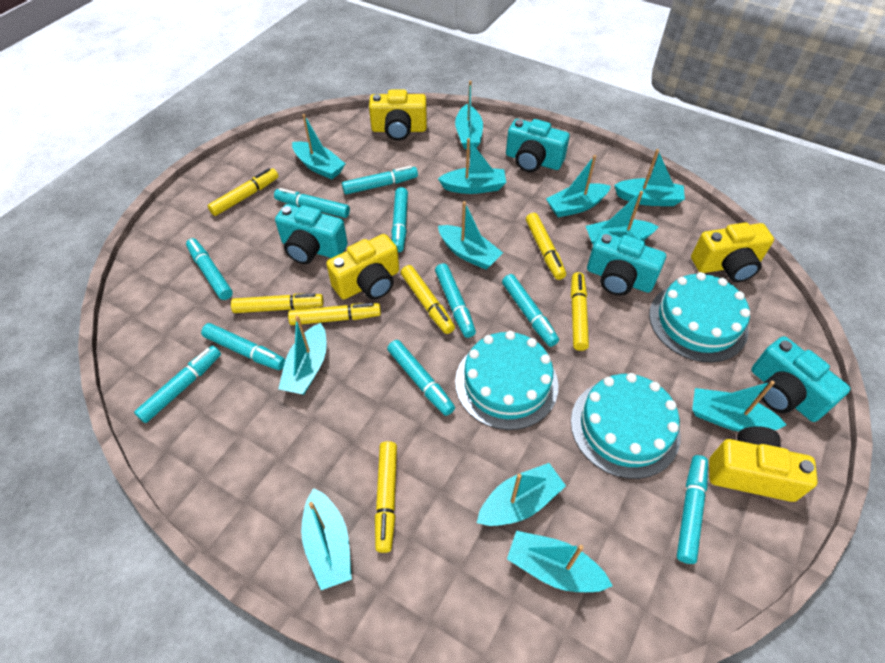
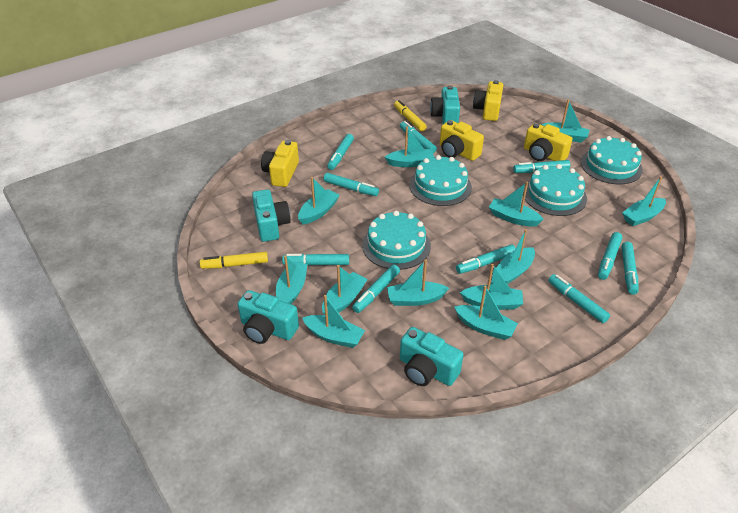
turquoise cake: [455,331,559,430] [571,373,680,479] [649,272,750,362] = 3 -> [362,211,431,270] [410,155,472,206] [523,164,587,216] [581,136,643,185] = 4
yellow marker: [208,168,279,216] [231,293,324,313] [288,303,381,325] [375,441,397,553] [401,265,455,334] [526,213,566,280] [571,272,589,351] = 7 -> [200,252,268,269] [394,100,426,131] = 2

